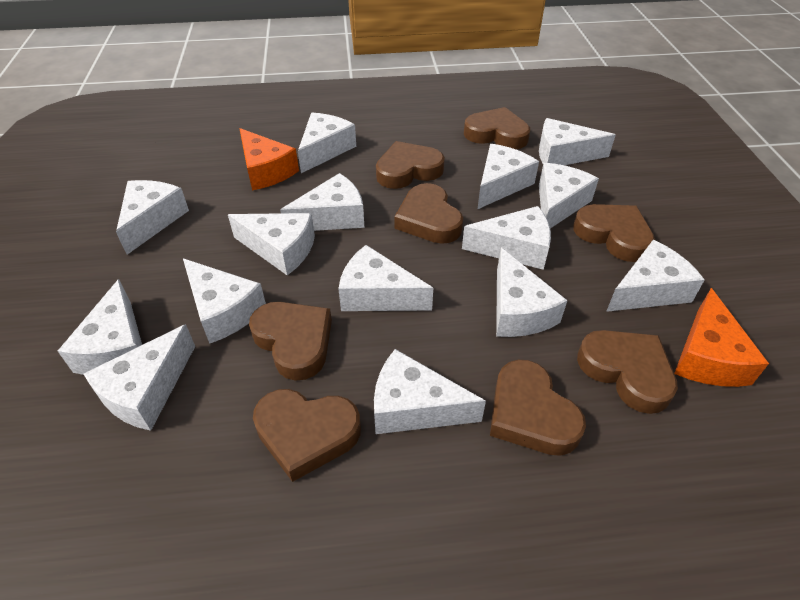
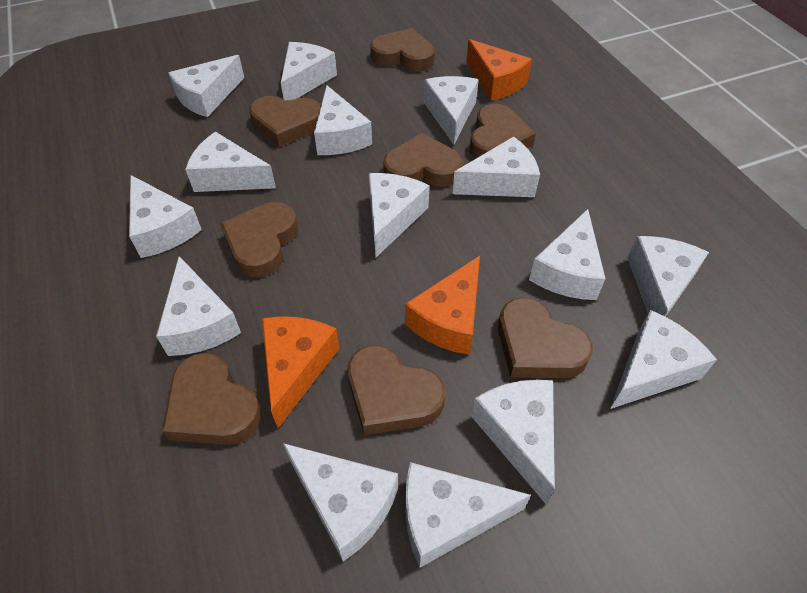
orange cheese: [239,128,299,190] [674,288,769,387] = 2 -> [262,317,340,428] [405,256,480,355] [466,39,532,100] = 3

